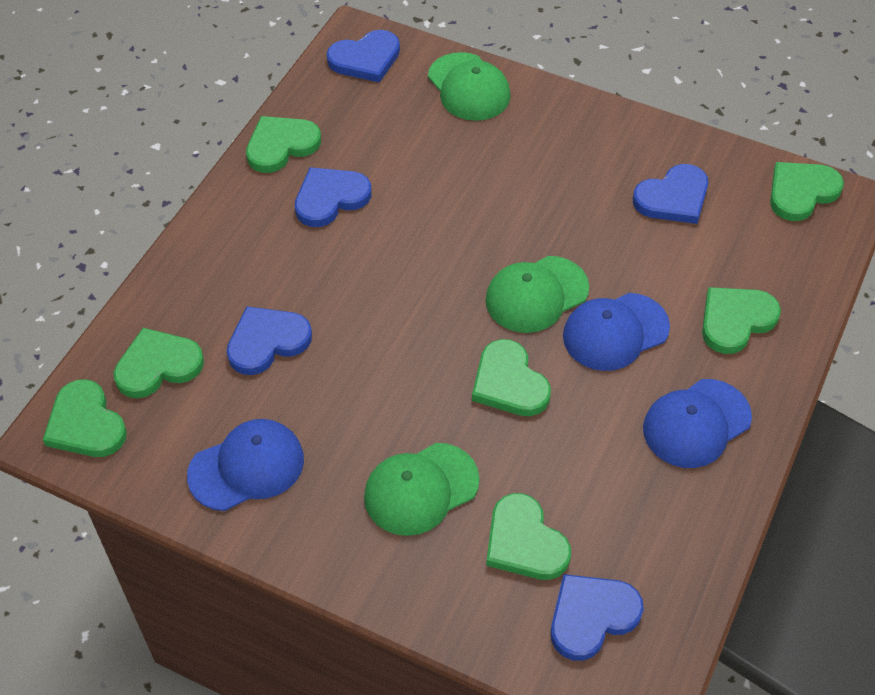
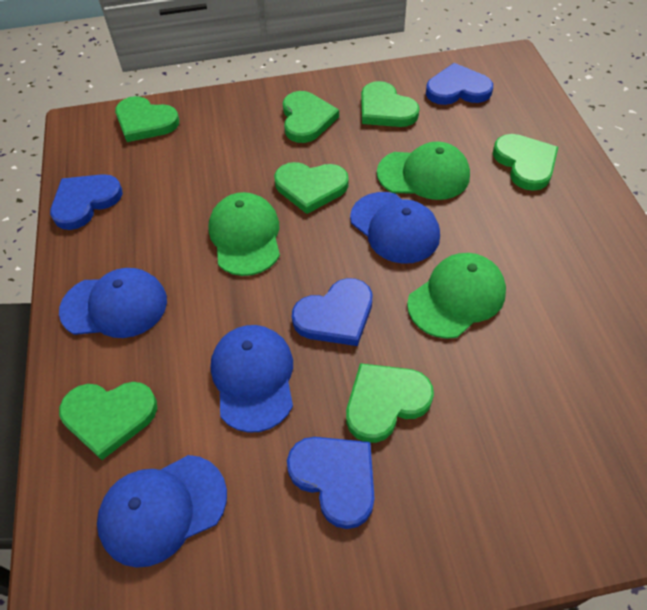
blue cap: [187,419,304,511] [563,293,670,371] [643,379,752,468] = 3 -> [59,268,167,338] [97,455,227,568] [211,325,293,433] [350,192,440,264] = 4
blue heart: [227,306,312,375] [295,167,372,227] [327,30,400,83] [550,574,644,661] [633,164,708,224] = 5 -> [50,174,123,230] [287,437,375,529] [292,278,373,346] [426,63,493,105] = 4

